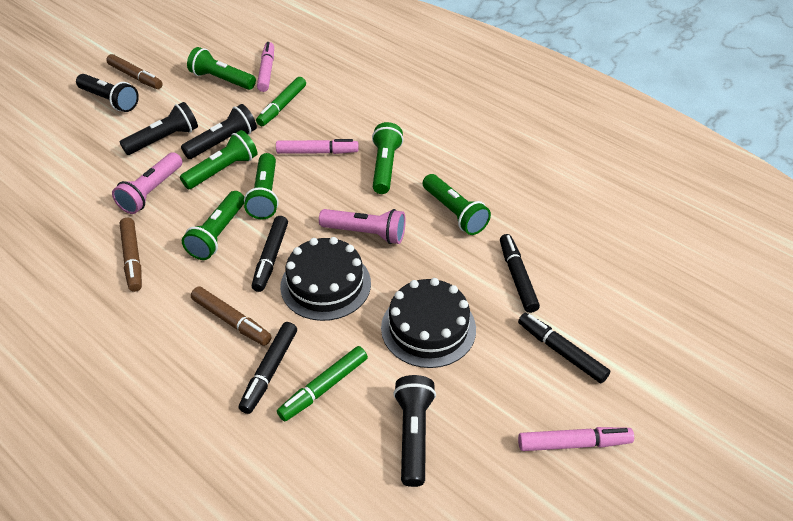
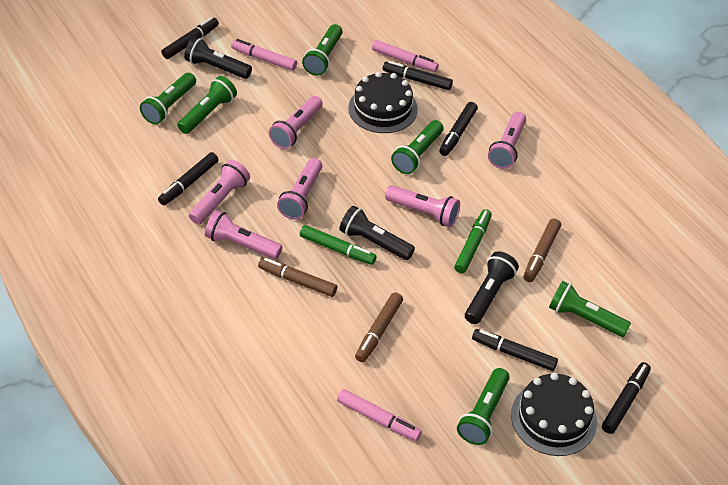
black flashlight: [76,74,139,112] [120,102,198,155] [181,104,257,159] [393,375,436,487] = 4 -> [184,37,252,79] [339,206,415,260] [465,251,519,324] = 3
black marker: [239,322,297,414] [252,216,288,292] [500,234,540,313] [518,313,610,383] = 4 -> [158,152,219,205] [161,17,219,59] [383,61,453,90] [439,102,478,156] [472,329,558,371] [602,362,651,434] = 6
pink flashlight: [112,152,182,214] [319,209,406,244] = 2 -> [189,160,250,225] [205,210,282,259] [269,96,323,149] [277,158,322,220] [385,185,460,227] [488,112,526,169] = 6

